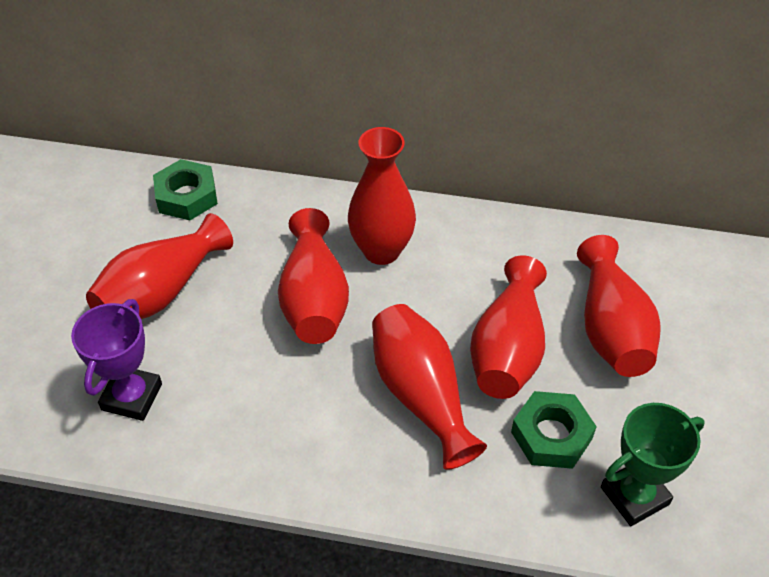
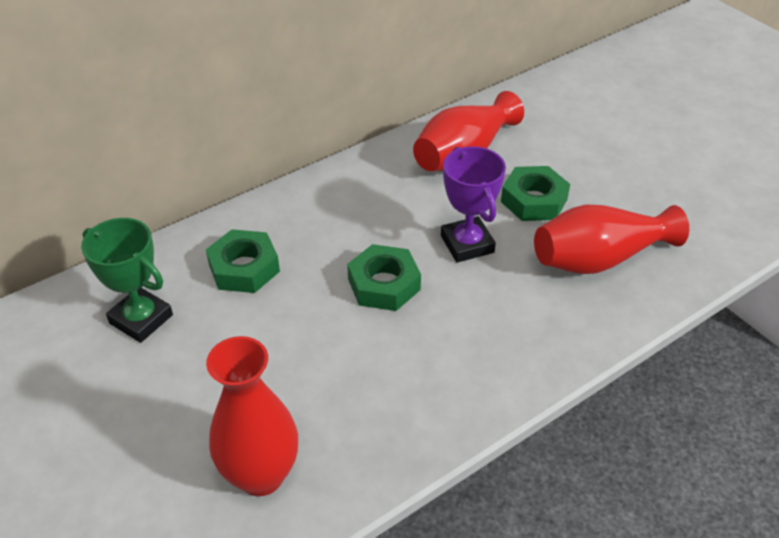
green nut: [153,159,218,220] [511,391,597,469] = 2 -> [206,229,280,293] [347,244,421,311] [501,166,570,221] = 3
red vase: [86,213,233,319] [278,208,349,344] [348,127,416,265] [372,304,487,470] [470,255,547,399] [577,235,661,377] = 6 -> [206,336,298,496] [413,91,524,171] [534,204,689,274] = 3

